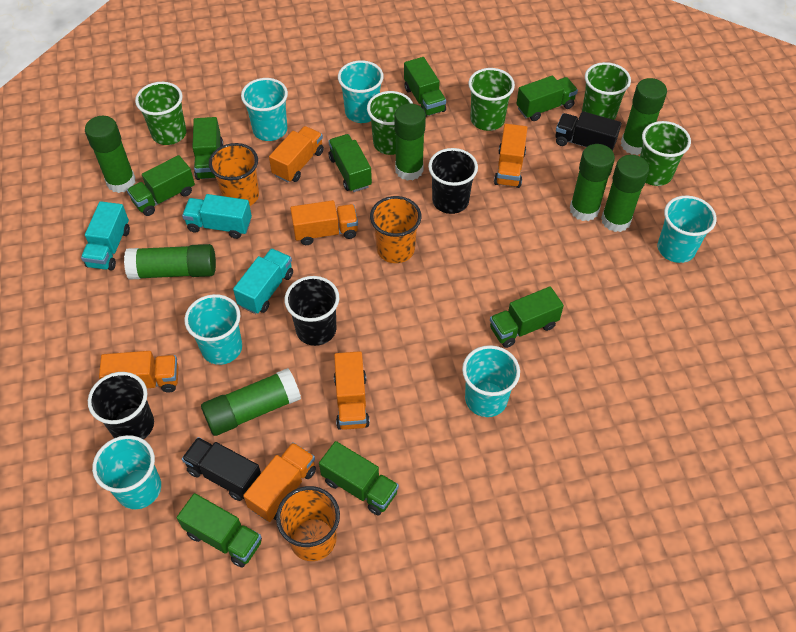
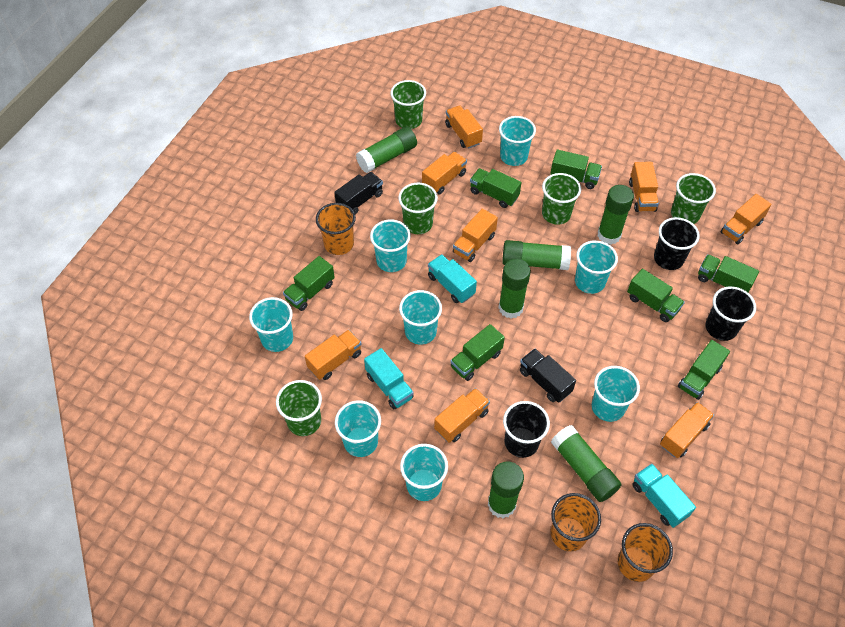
green glue stick: [85,116,136,193] [124,244,216,280] [201,368,301,436] [394,103,426,181] [570,144,615,221] [601,155,649,232] [621,78,667,155] = 7 -> [356,127,417,173] [488,461,524,518] [498,259,531,318] [502,240,571,270] [551,425,621,502] [598,185,634,245] = 6
green truck: [127,155,195,216] [177,493,262,568] [192,117,223,180] [319,441,399,515] [328,134,372,192] [404,57,446,117] [490,286,564,348] [516,75,578,121] = 8 -> [283,256,335,311] [450,324,505,381] [470,168,521,208] [550,150,602,189] [627,269,685,322] [678,340,730,400] [698,254,759,293] = 7
orange truck: [99,351,179,393] [243,442,316,522] [269,126,324,182] [290,200,358,245] [334,351,370,430] [494,124,527,188] = 6 -> [305,330,362,380] [422,152,467,195] [434,388,490,443] [445,105,483,148] [453,208,498,262] [629,162,659,212] [660,402,714,458] [721,194,772,244] = 8
turquoise cup: [92,435,161,509] [184,294,242,365] [241,78,288,141] [338,60,384,123] [462,345,520,417] [658,196,717,263] = 6 -> [249,297,293,352] [335,400,381,457] [370,220,411,272] [399,290,442,345] [400,444,448,501] [499,116,536,166] [575,240,618,294] [592,366,640,422] = 8

